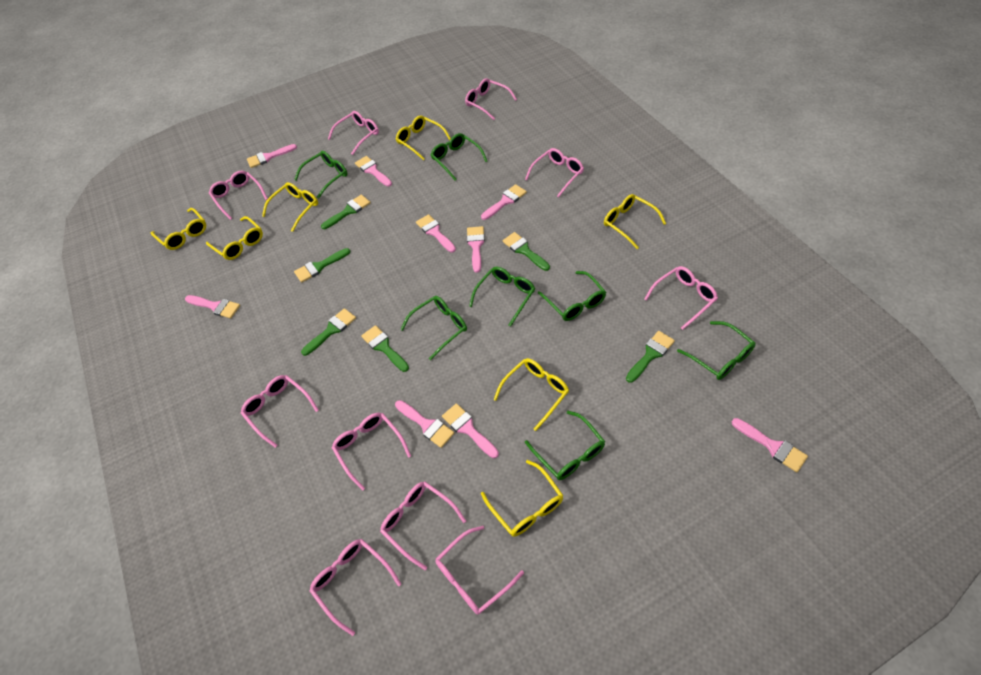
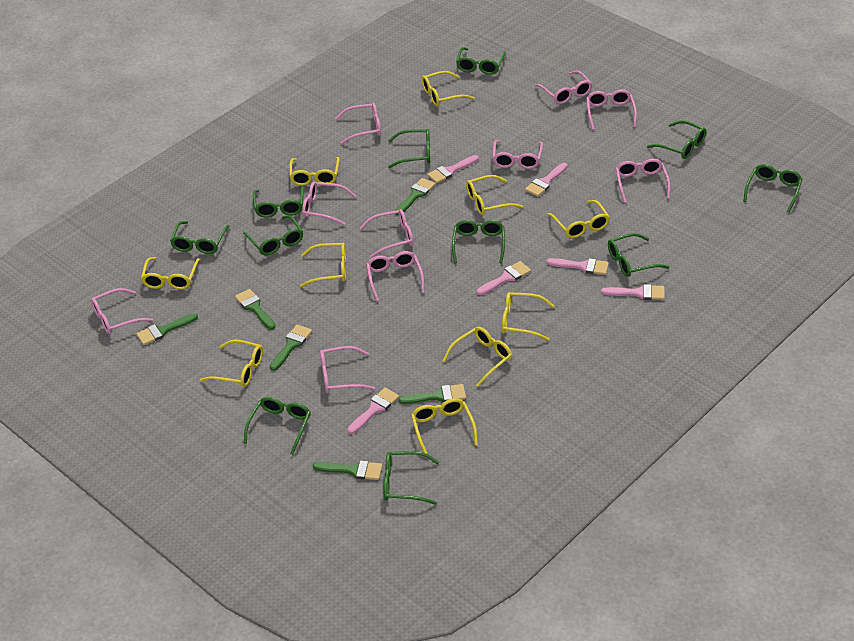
green glasses: [294,151,348,199] [400,296,467,360] [431,133,487,180] [469,267,535,327] [525,411,605,480] [538,271,606,321] [677,321,756,380] = 7 -> [170,221,230,254] [243,215,303,256] [244,397,311,455] [253,186,304,218] [384,451,439,505] [388,129,430,168] [452,220,505,263] [456,47,506,75] [608,233,669,277] [647,120,707,159] [743,164,803,212] = 11
pink brush: [185,295,240,318] [247,144,297,168] [355,156,392,187] [395,400,454,448] [416,214,456,252] [442,403,499,458] [467,226,485,273] [481,184,527,220] [732,418,808,472] = 9 -> [347,388,399,434] [427,155,479,183] [477,261,531,295] [525,163,568,197] [546,258,609,275] [601,284,665,300] = 6
yellow glasses: [151,208,206,250] [206,216,263,260] [262,182,318,232] [396,115,451,160] [481,460,564,537] [494,358,569,431] [604,194,666,249] = 7 -> [141,257,200,290] [200,340,263,387] [289,157,340,186] [300,243,346,288] [411,398,478,454] [422,71,475,106] [443,327,512,387] [466,175,523,215] [502,292,554,341] [547,200,610,238] = 10

